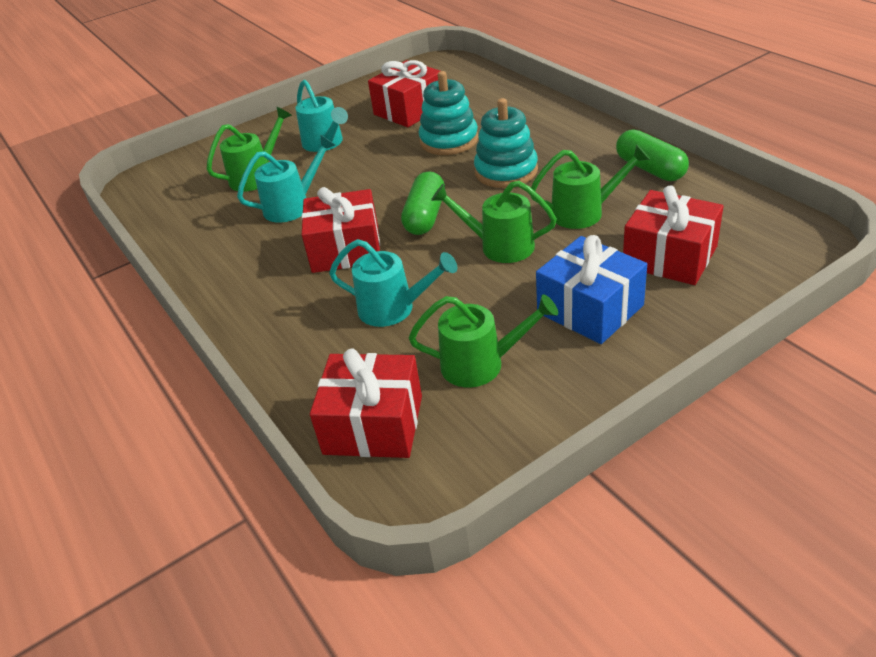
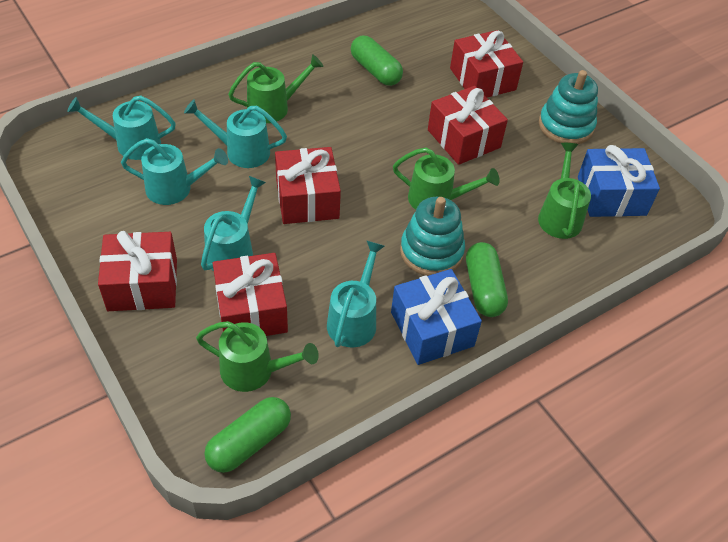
blue gift: [536,235,647,344] = 1 -> [391,269,482,365] [578,145,660,217] = 2
green capsule: [401,171,445,235] [616,129,689,181] = 2 -> [204,397,291,473] [351,35,403,86] [466,242,508,317] = 3
red gift: [302,187,380,273] [310,348,422,458] [368,60,440,127] [623,185,723,285] = 4 -> [98,231,177,311] [213,253,288,336] [275,147,341,224] [428,86,508,165] [450,30,523,97] = 5
turquoise watering can: [237,135,335,223] [295,80,348,152] [329,239,457,327] = 3 -> [67,96,176,160] [121,138,228,205] [184,99,287,168] [201,176,266,271] [327,240,384,347] = 5

